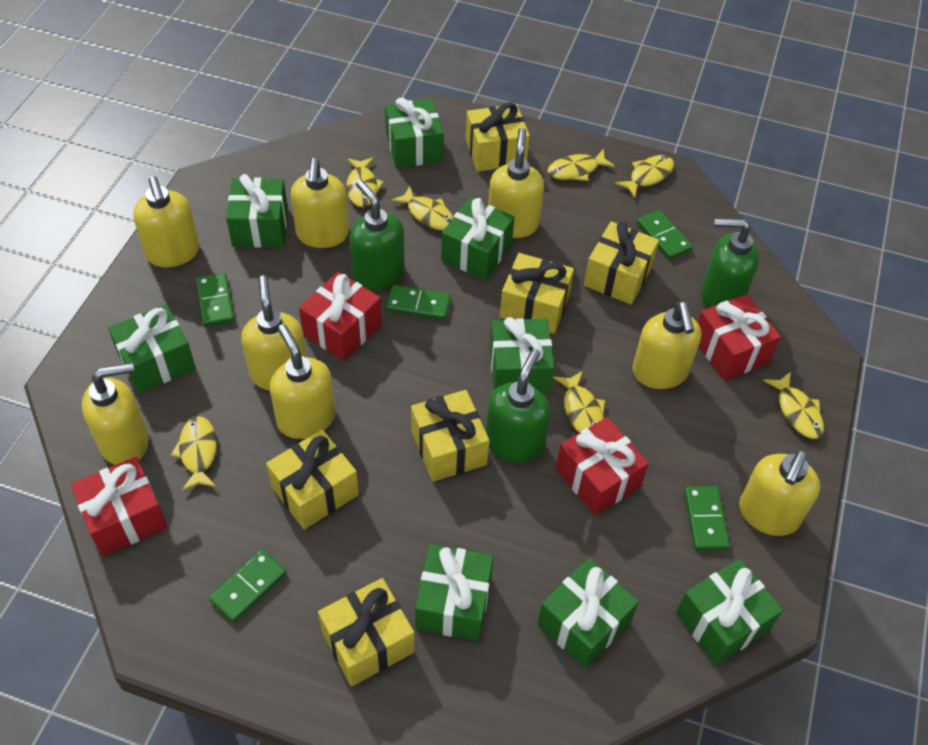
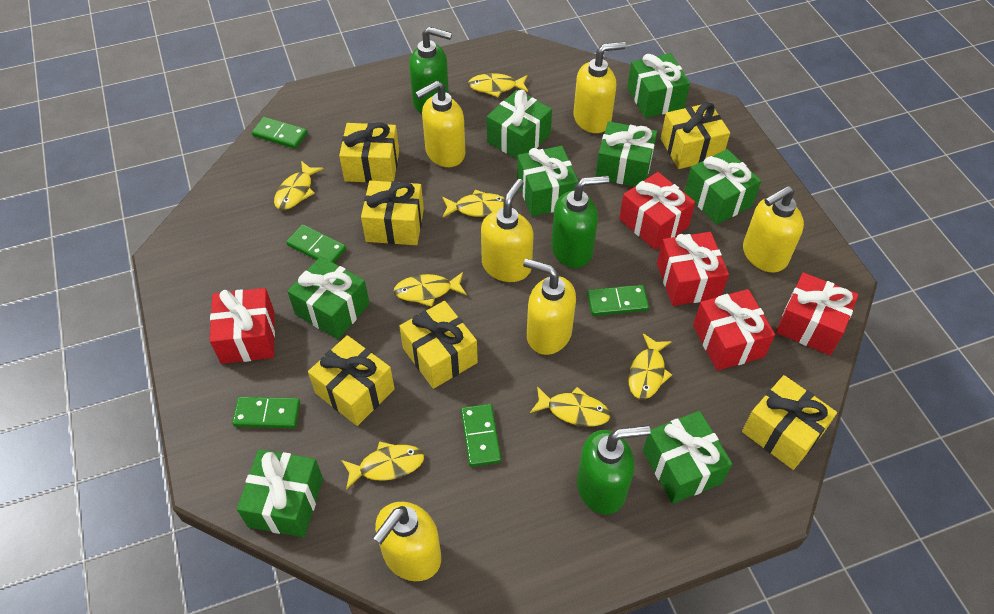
red gift: [71,457,167,556] [299,272,382,361] [556,417,649,515] [697,294,781,381] = 4 -> [210,288,275,364] [619,172,695,250] [657,232,729,306] [693,289,775,371] [776,272,858,355] = 5
yellow soap dispenser: [82,363,149,465] [133,176,199,267] [241,275,307,390] [270,324,335,439] [291,158,349,248] [488,128,544,238] [632,301,701,389] [739,450,820,536] = 8 -> [373,502,441,581] [415,81,465,167] [481,179,534,282] [523,259,576,355] [573,42,626,133] [743,186,804,273] = 6

